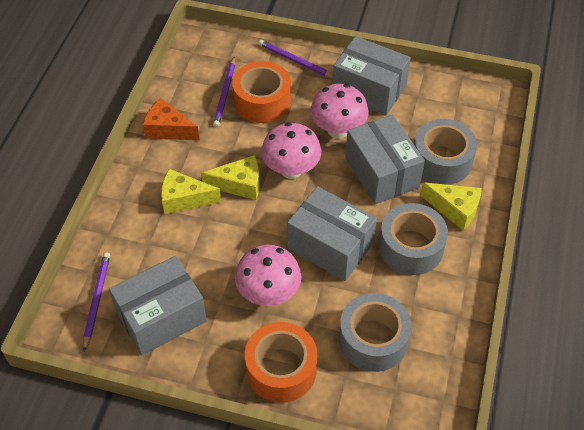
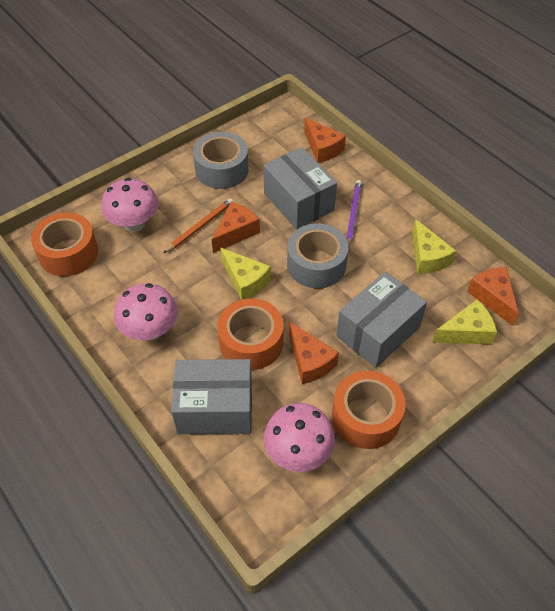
grey box: [109,256,207,356] [287,186,377,281] [332,36,411,116] [345,114,425,204] = 4 -> [171,359,252,434] [263,147,337,230] [336,272,427,368] = 3
grey tape: [339,293,412,372] [379,203,448,275] [414,119,477,185] = 3 -> [193,132,249,189] [287,224,349,288] = 2
orange cheese: [143,98,200,140] = 1 -> [212,202,260,253] [289,321,339,384] [304,117,346,163] [467,267,519,326] = 4
orange pencil: none = 0 -> [163,198,233,253] = 1
orange tape: [232,61,291,123] [245,322,317,403] = 2 -> [31,212,98,276] [217,298,284,370] [332,371,406,449] = 3
purple pencil: [83,252,110,351] [213,57,235,127] [259,40,333,78] = 3 -> [346,180,362,248] = 1

